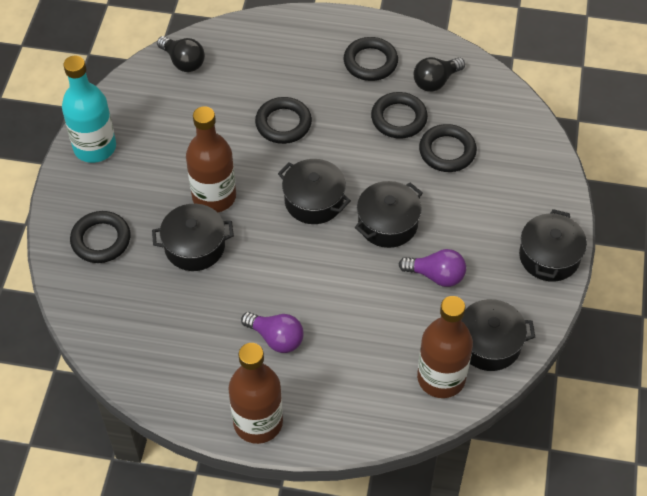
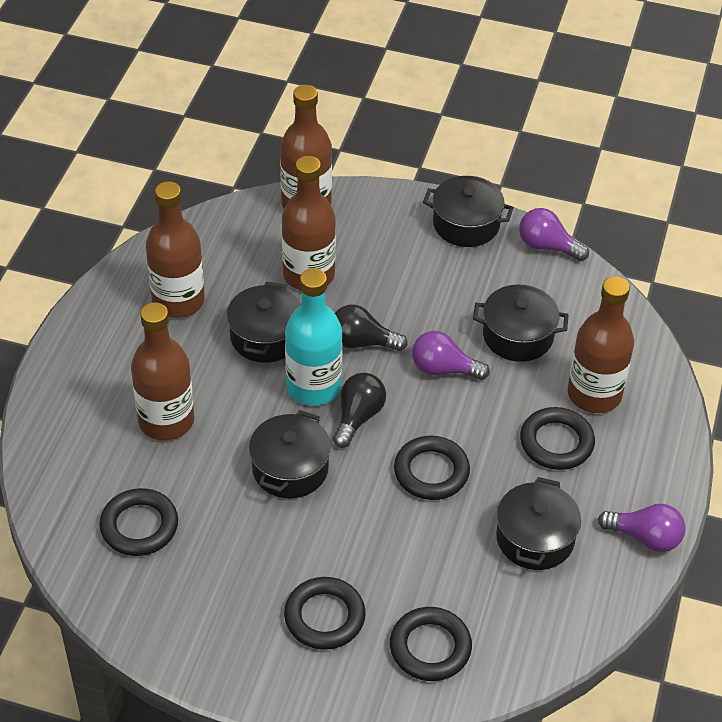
brown bottle: [186,106,236,212] [228,343,283,444] [417,296,473,398] = 3 -> [131,302,194,441] [146,181,205,318] [280,85,332,209] [282,156,336,290] [568,276,634,413] = 5
purple light bulb: [241,312,304,353] [399,249,466,287] = 2 -> [412,331,490,380] [519,208,589,261] [598,503,685,552] = 3

